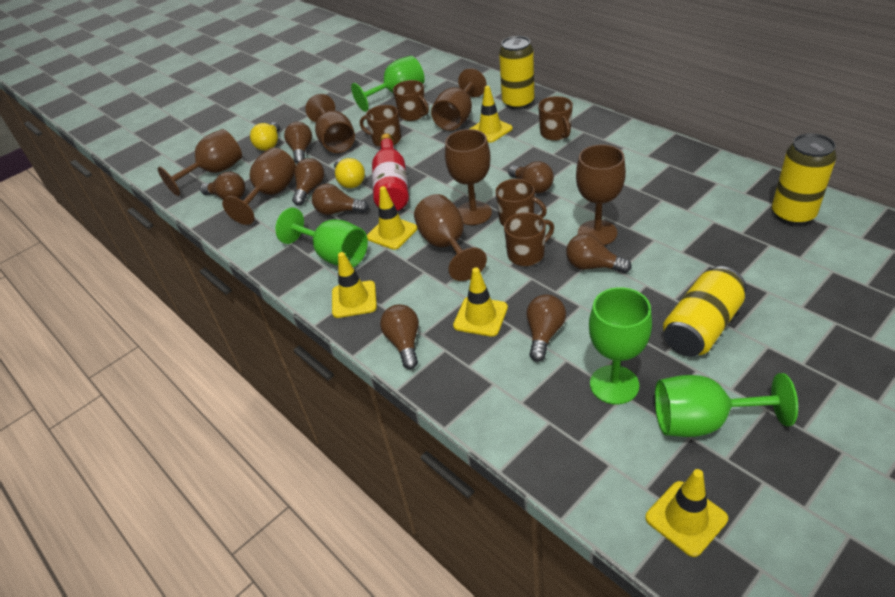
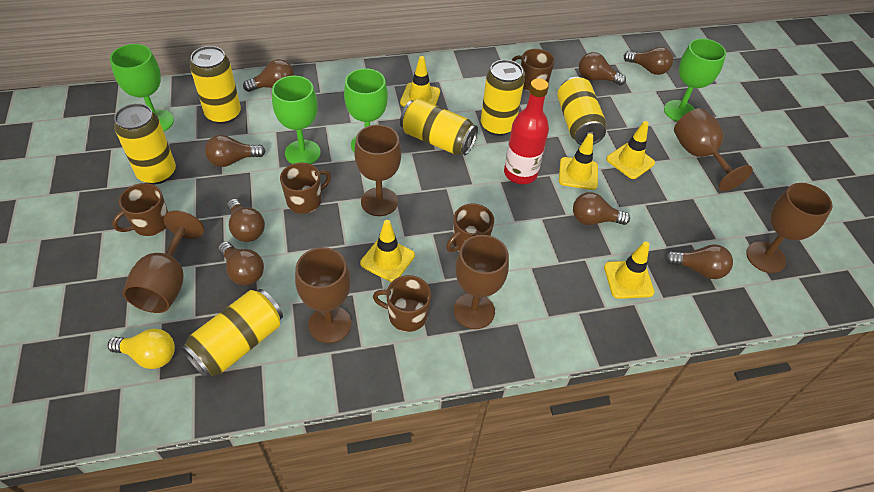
brown goblet: [158,129,242,196] [222,148,296,225] [305,94,355,153] [414,194,487,281] [431,68,487,131] [445,129,492,225] [576,144,626,245] = 7 -> [123,210,204,313] [295,247,351,343] [354,125,401,216] [454,235,509,329] [674,108,753,191] [746,183,833,273] = 6
yellow can: [499,36,534,110] [663,266,746,357] [772,133,837,225] = 3 -> [114,103,176,184] [181,289,283,379] [190,46,241,124] [400,99,478,155] [481,60,524,136] [557,77,606,145] = 6
yellow light bulb: [250,122,280,151] [334,158,365,188] = 2 -> [108,329,175,369] = 1

